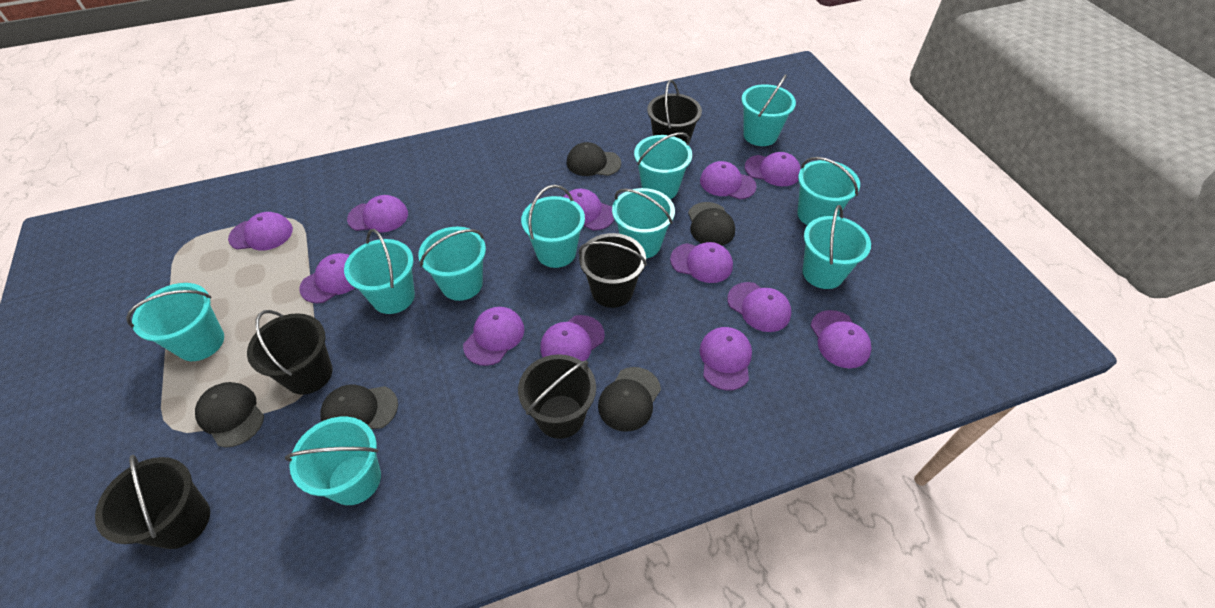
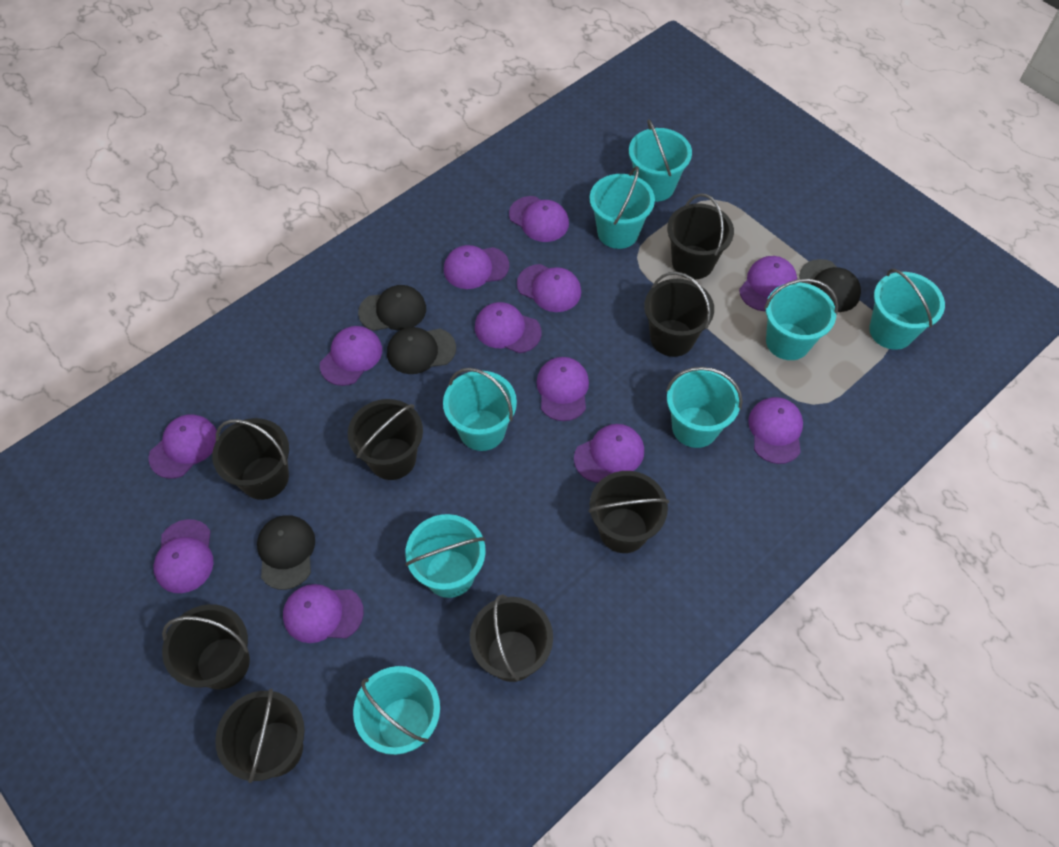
black bucket: [95,455,210,549] [247,310,333,395] [518,354,596,439] [579,233,647,308] [647,80,702,143] = 5 -> [162,604,250,690] [212,418,289,500] [215,688,305,783] [348,399,423,480] [470,594,553,682] [588,471,669,553] [644,272,714,357] [667,193,734,279] = 8
black cap: [195,382,264,447] [320,384,398,429] [567,142,621,176] [598,367,661,432] [688,202,735,245] = 5 -> [257,515,315,590] [358,285,426,331] [387,327,456,374] [799,259,861,312] = 4
turquoise bucket: [126,283,224,361] [285,416,381,505] [344,229,415,314] [418,227,486,301] [521,185,585,268] [612,188,675,259] [634,132,692,199] [741,74,796,146] [797,157,860,225] [802,205,871,289] = 10 -> [353,666,440,755] [405,514,486,598] [443,368,517,451] [590,166,655,249] [629,119,692,202] [666,367,743,448] [764,279,838,360] [869,269,945,350] = 8

